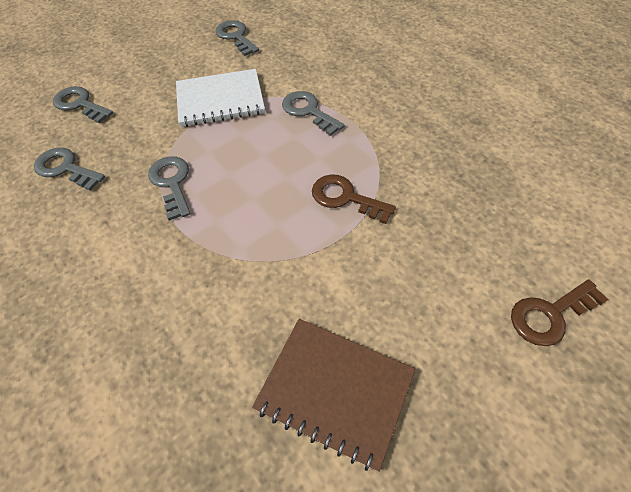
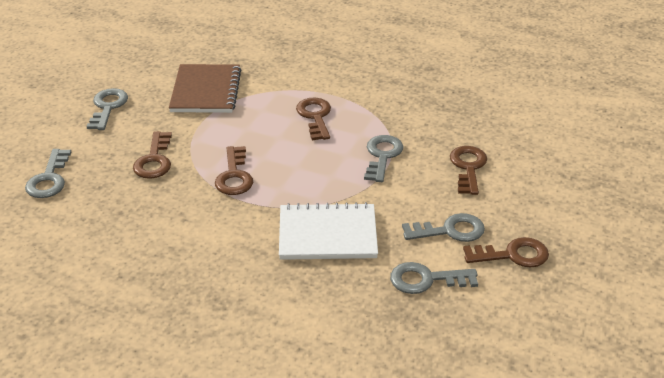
brown key: [312,174,396,224] [511,279,608,346] = 2 -> [133,131,172,179] [215,146,253,195] [296,98,331,140] [450,146,487,195] [463,237,549,267] = 5

